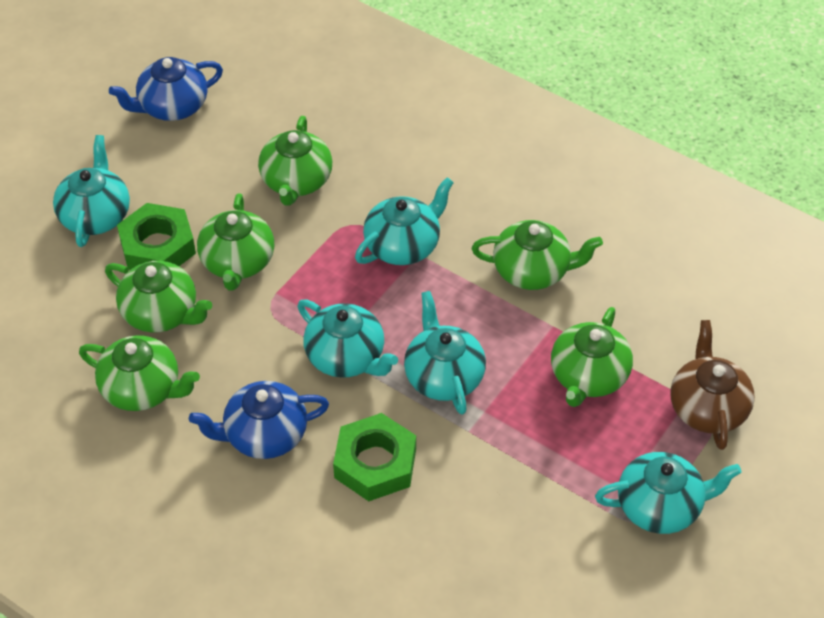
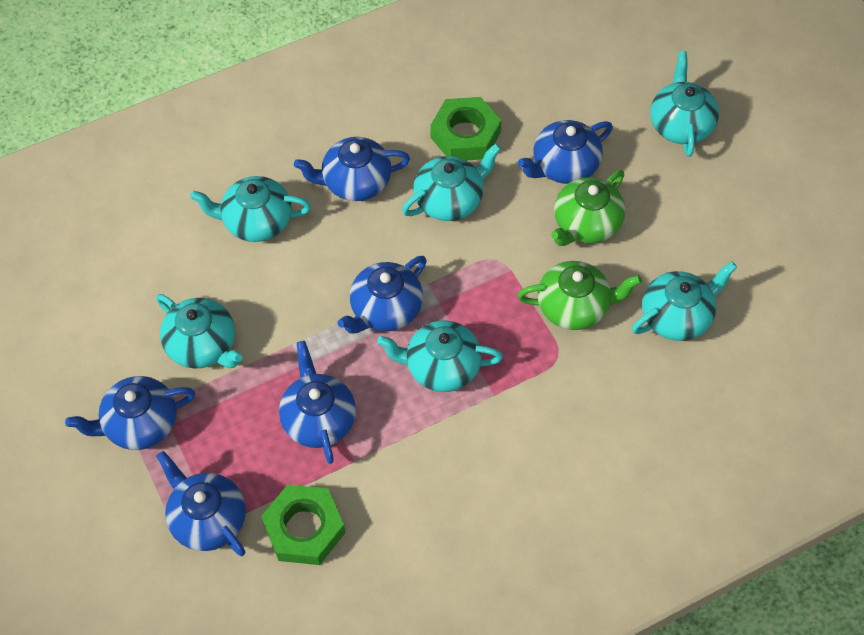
blue teapot: [109,57,223,121] [189,381,329,459] = 2 -> [65,376,195,450] [156,451,246,556] [279,341,356,464] [294,137,410,201] [337,256,427,333] [518,120,613,184] = 6
brown teapot: [670,320,755,450] = 1 -> none = 0
green teapot: [79,335,200,411] [105,261,212,333] [197,193,274,290] [258,116,332,206] [472,220,603,290] [551,307,633,407] = 6 -> [517,261,642,330] [551,170,625,246] = 2
turquoise teapot: [53,135,130,247] [297,299,398,378] [355,177,454,265] [404,291,486,415] [595,452,742,534] = 5 -> [156,294,243,369] [190,176,311,242] [377,320,503,392] [402,144,501,221] [632,262,737,341] [650,51,719,157] = 6

